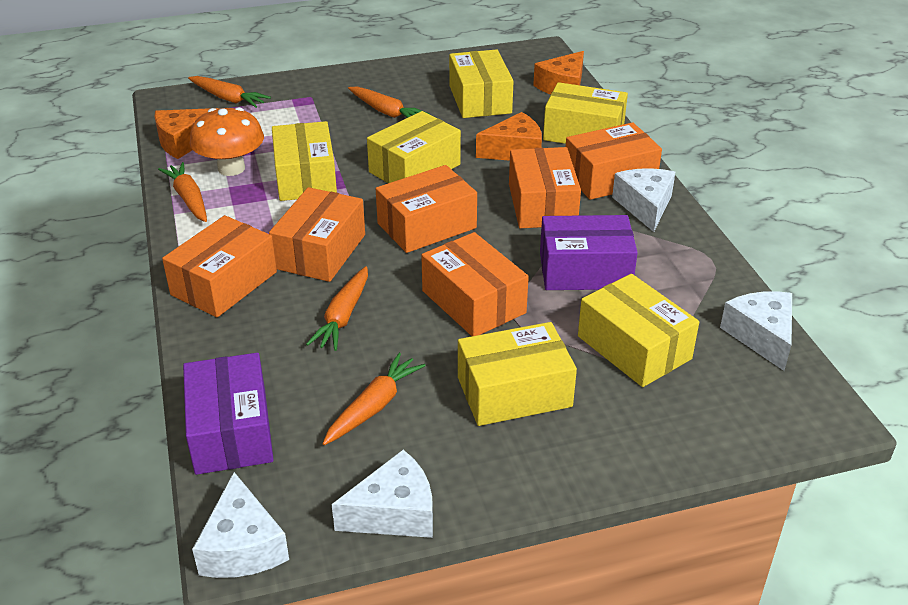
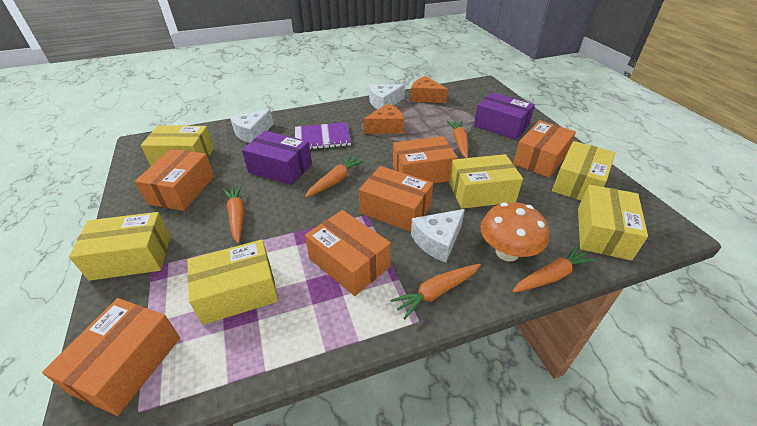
orange cheese: [155,108,219,159] [476,112,542,161] [533,51,584,95] = 3 -> [363,103,404,134] [410,76,448,103] = 2
purple notebook: none = 0 -> [295,122,351,149] = 1
white cheese: [192,472,289,578] [332,450,433,538] [612,168,675,232] [720,291,792,371] = 4 -> [230,109,274,143] [369,84,405,109] [411,209,465,263] = 3

